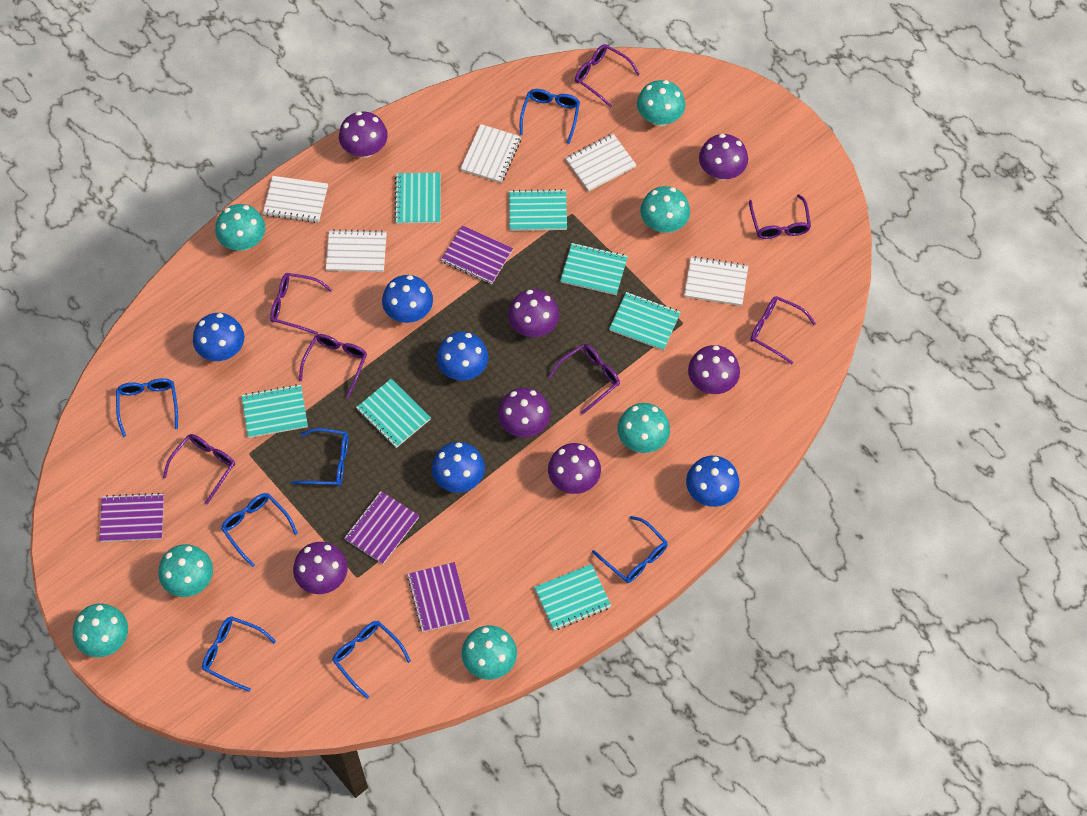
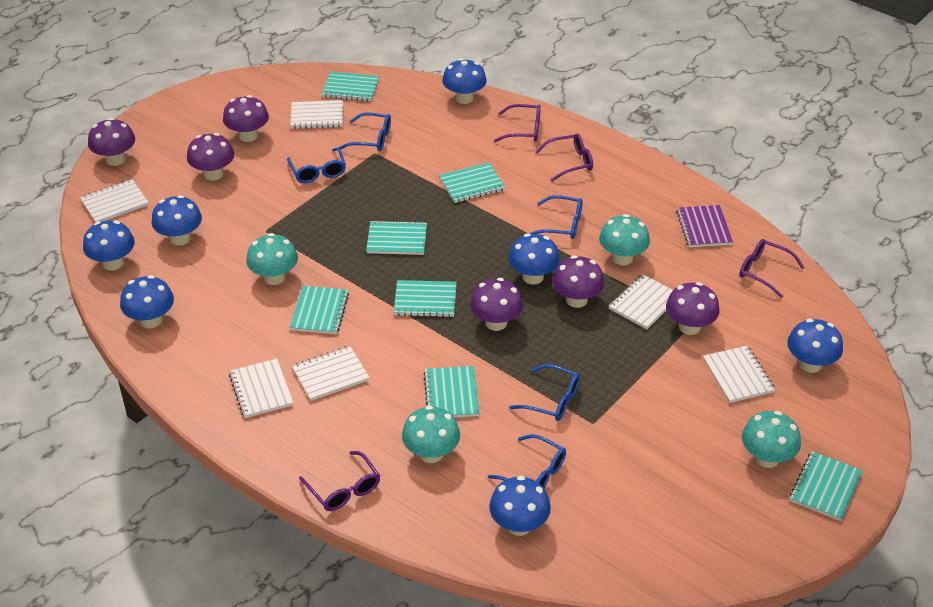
blue glasses: [116,378,178,437] [202,616,276,692] [221,493,298,567] [292,428,348,486] [332,621,411,699] [520,89,580,144] [592,516,668,583] = 7 -> [287,148,346,183] [339,112,391,151] [488,434,566,488] [509,364,580,421] [529,195,583,239] = 5
blue mushroom: [193,313,244,361] [382,275,433,323] [432,442,485,493] [437,332,488,381] [686,456,739,507] = 5 -> [83,220,135,270] [120,275,174,328] [152,195,202,245] [442,58,486,104] [489,476,551,536] [508,233,560,284] [787,319,843,373] = 7
purple glasses: [163,434,235,505] [270,273,332,335] [299,334,367,398] [548,344,620,414] [575,44,640,107] [749,194,811,239] [750,296,816,364] = 7 -> [299,451,380,511] [494,104,541,142] [536,133,593,182] [739,239,805,298] = 4
purple mushroom: [293,542,348,594] [339,111,388,158] [498,387,550,437] [508,289,559,337] [548,443,601,494] [688,345,740,394] [699,134,748,180] = 7 -> [88,118,135,166] [187,133,234,181] [223,95,269,142] [470,278,523,331] [552,255,604,308] [666,282,720,335] = 6
purple notebook: [99,493,164,542] [344,491,419,564] [407,562,470,632] [441,225,513,284] = 4 -> [676,205,733,247] = 1
turquoise mushroom: [73,604,128,657] [158,544,213,597] [215,204,265,251] [462,626,517,680] [618,403,670,453] [637,80,685,126] [640,186,690,233] = 7 -> [246,233,298,285] [402,405,460,463] [599,214,650,265] [742,411,801,468] = 4
white notebook: [263,176,328,223] [326,229,387,272] [460,124,521,183] [565,134,636,192] [684,256,748,306] = 5 -> [80,179,149,222] [229,359,294,418] [291,100,343,129] [292,346,370,401] [609,274,673,329] [703,346,775,403] = 6

